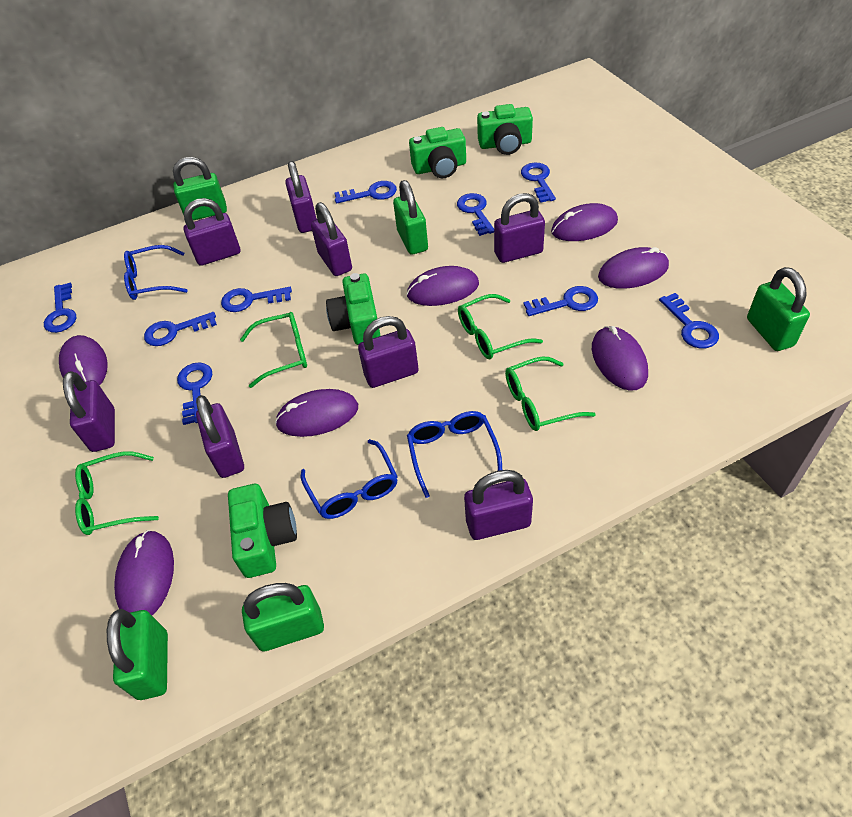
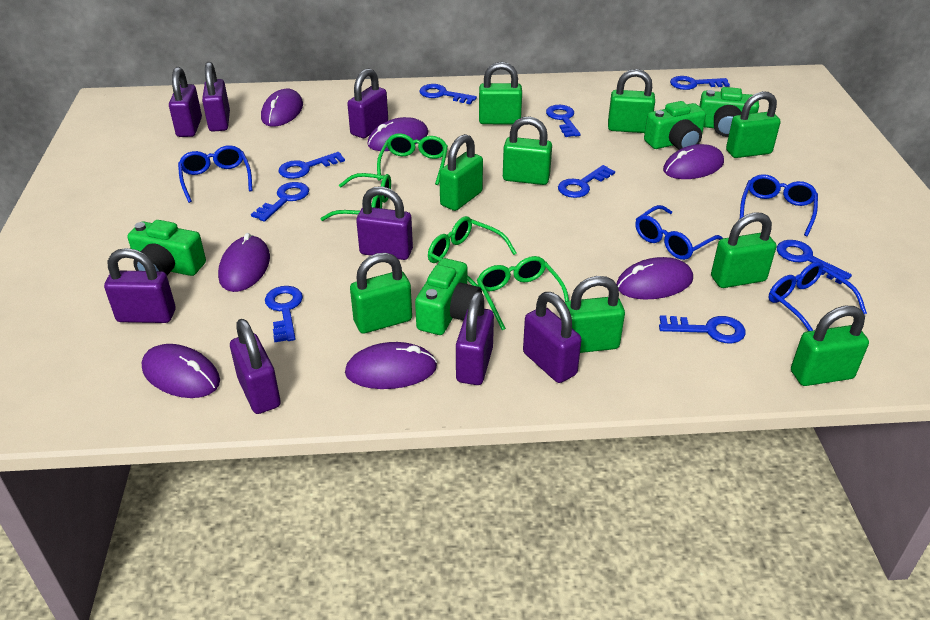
blue glasses: [124,245,188,300] [301,439,398,519] [407,411,502,498] = 3 -> [178,145,252,203] [635,205,723,260] [740,174,818,236] [768,262,867,331] = 4
green padlock: [107,609,168,700] [173,157,227,221] [242,583,324,651] [393,180,428,255] [747,267,810,351] = 5 -> [350,253,412,334] [439,134,483,211] [479,62,522,124] [503,116,552,185] [565,276,625,353] [608,69,655,133] [711,213,777,288] [726,91,781,158] [791,306,869,386] = 9

